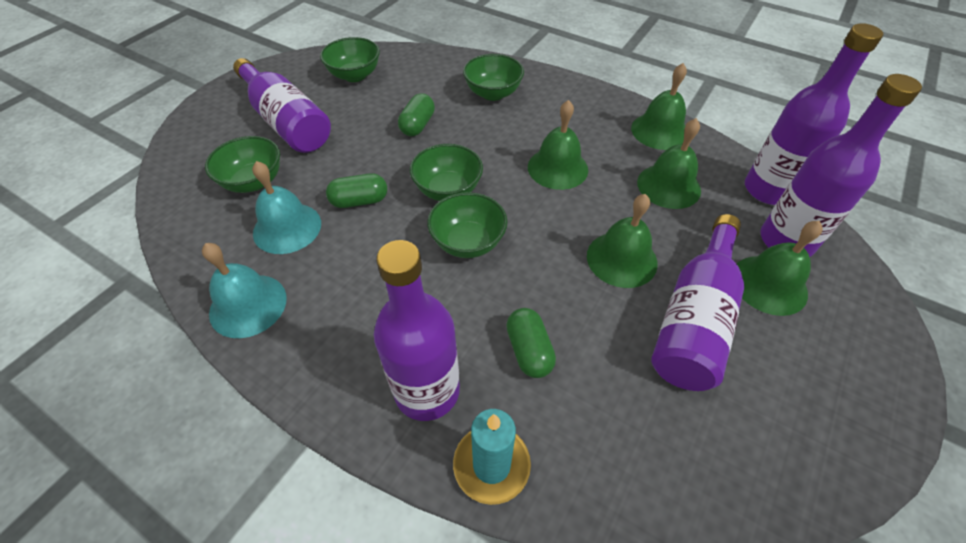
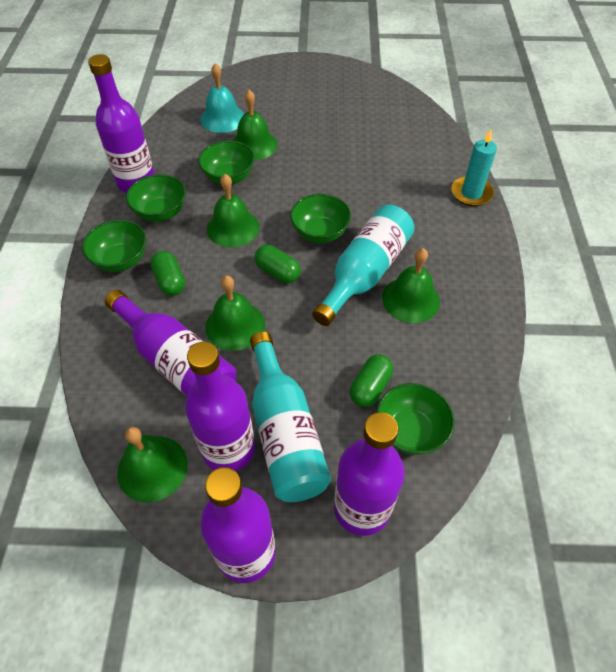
turquoise bell: [202,243,287,338] [252,161,321,254] = 2 -> [200,63,244,133] = 1
turquoise bottle: none = 0 -> [250,331,331,502] [312,204,415,326] = 2

